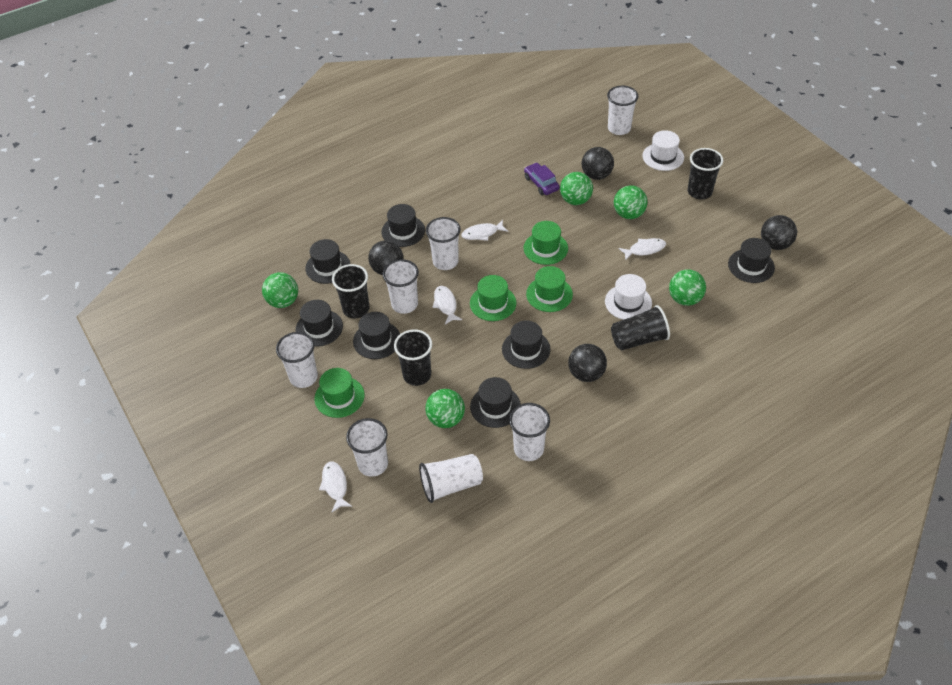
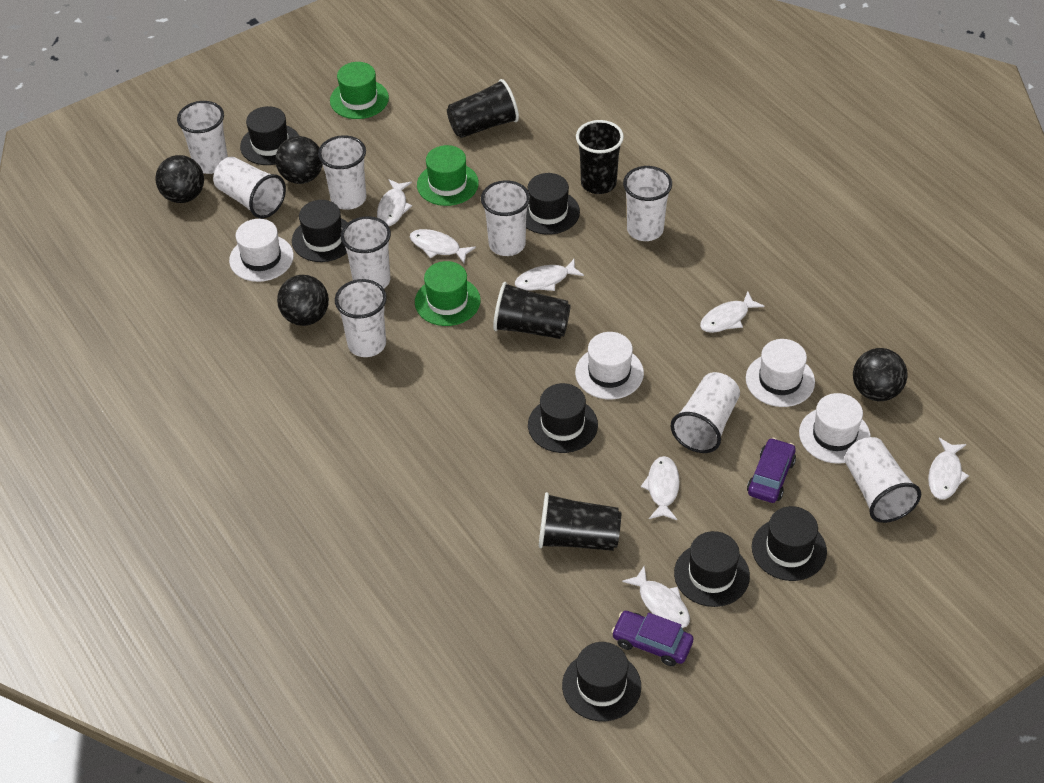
green ball: [262,272,298,308] [425,389,465,428] [560,172,593,205] [614,185,648,219] [669,269,706,306] = 5 -> none = 0
green hat: [314,368,365,418] [470,275,516,321] [524,221,568,265] [526,266,573,312] = 4 -> [330,62,389,119] [415,261,480,326] [417,145,479,206] = 3
purple car: [524,162,559,195] = 1 -> [611,611,693,666] [747,438,796,503] = 2
white cup: [276,332,318,388] [346,418,388,477] [382,259,419,314] [419,454,483,503] [426,217,461,270] [509,403,550,461] [607,86,638,135] = 7 -> [177,101,228,174] [213,157,286,219] [318,135,366,210] [335,279,387,357] [341,216,391,288] [481,180,530,256] [623,166,672,241] [671,372,740,453] [844,437,921,523] = 9
white fish: [319,461,352,512] [432,286,462,324] [461,220,508,241] [619,238,666,261] = 4 -> [377,179,412,226] [410,229,476,263] [515,259,584,291] [622,566,690,628] [641,456,680,520] [700,292,765,333] [928,438,969,499] = 7
white hat: [605,274,652,320] [643,130,684,171] = 2 -> [229,219,294,282] [575,332,644,399] [746,339,815,407] [799,393,871,464] = 4

